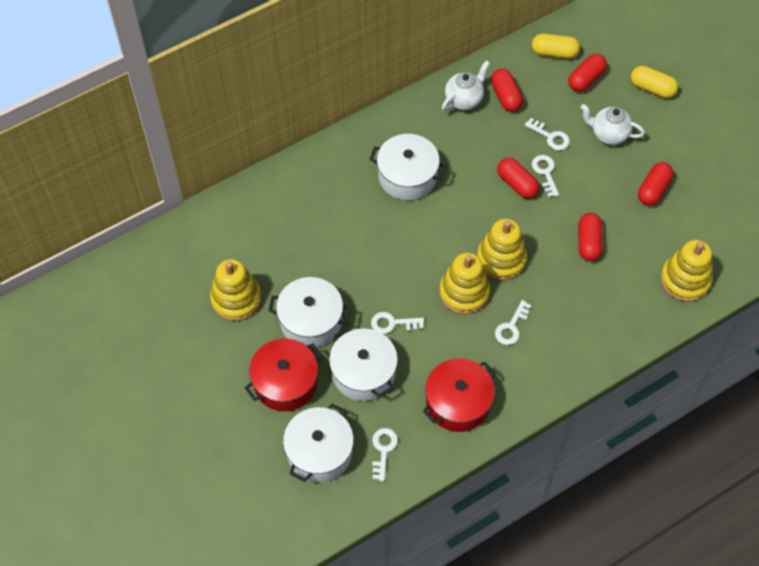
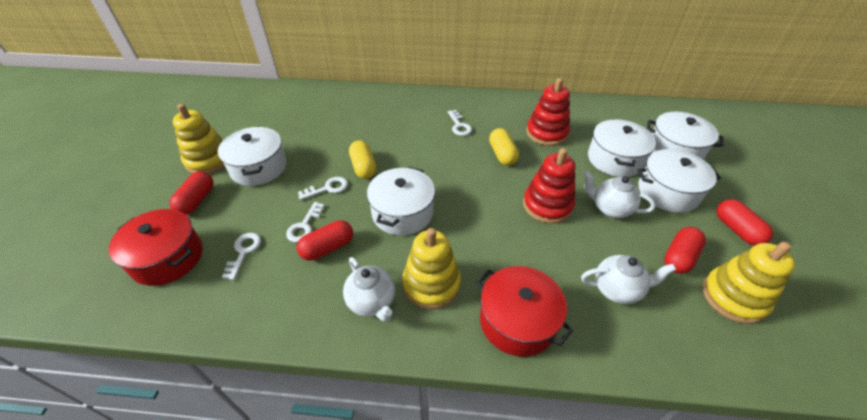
red capsule: [491,69,523,112] [497,158,539,199] [568,54,607,92] [579,213,603,261] [638,162,674,206] = 5 -> [169,172,214,215] [297,220,353,260] [664,227,706,274] [716,199,773,246] = 4
red stacking toy: none = 0 -> [523,148,575,224] [526,78,570,146] = 2
white key: [371,312,424,334] [372,428,398,481] [495,300,532,345] [525,118,570,150] [532,155,559,197] = 5 -> [222,233,261,280] [286,202,324,242] [298,177,348,200] [448,110,472,136] = 4
white pot: [268,277,351,348] [283,404,354,482] [329,327,398,401] [369,134,447,200] = 4 -> [218,126,287,186] [367,167,435,236] [588,119,656,177] [637,149,721,213] [647,112,724,160] = 5
white teapot: [442,60,490,111] [581,104,645,145] = 2 -> [343,257,395,322] [581,255,676,304] [584,171,656,218] = 3
yellow stacking toy: [210,259,261,321] [439,253,490,314] [477,219,527,281] [660,240,713,302] = 4 -> [173,104,225,174] [402,228,461,309] [702,242,795,324] = 3

